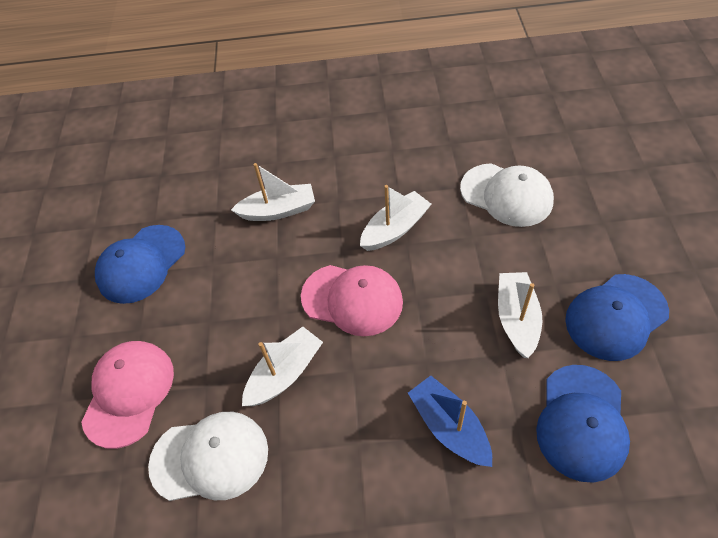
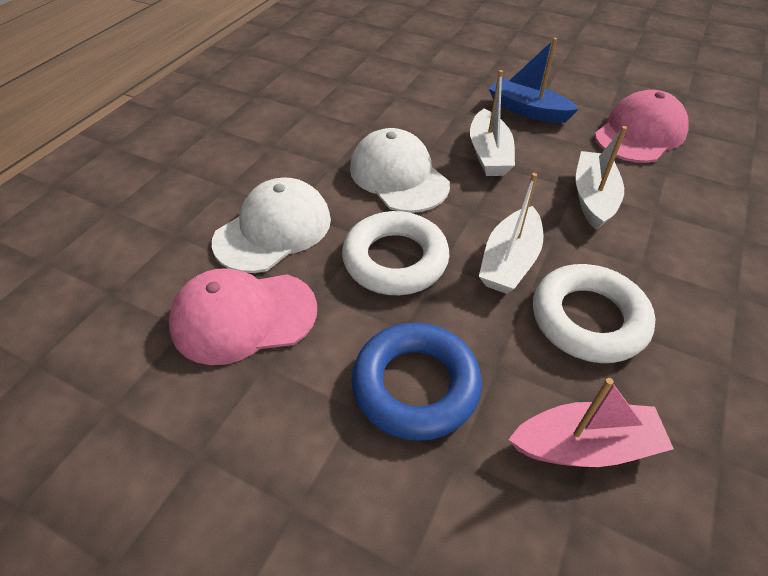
blue cap: [95,225,185,304] [536,365,630,483] [565,274,669,361] = 3 -> none = 0
blue ring: none = 0 -> [352,323,482,441] = 1
pink boat: none = 0 -> [508,378,674,467] = 1
white boat: [231,163,315,221] [242,327,323,406] [360,185,431,251] [498,272,542,358] = 4 -> [470,70,515,176] [479,173,543,294] [576,126,627,230] = 3
white ring: none = 0 -> [342,211,449,295] [533,264,655,363] = 2

